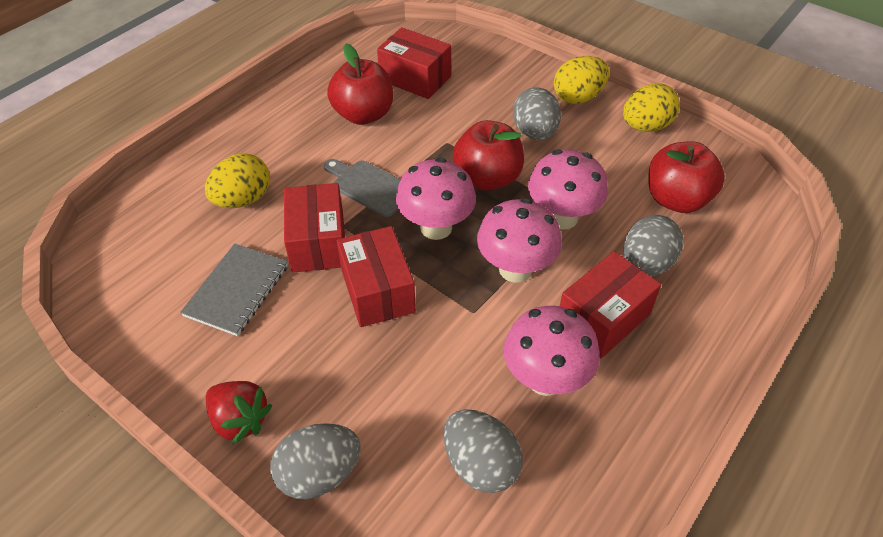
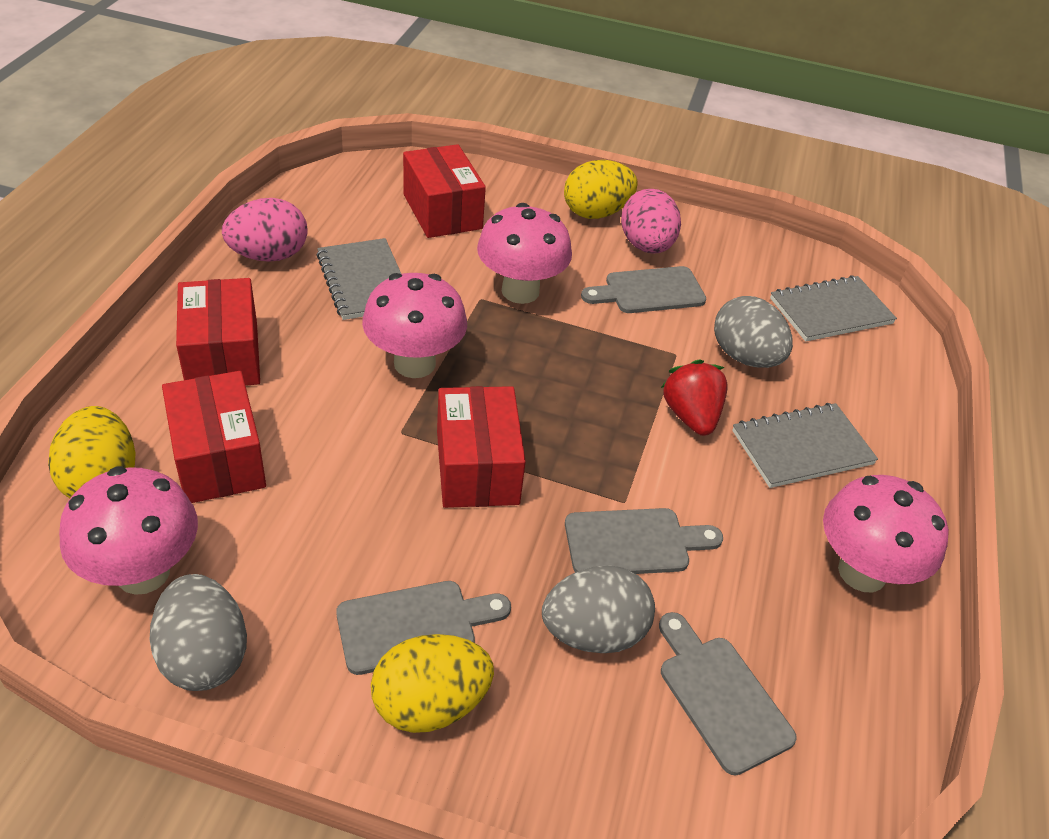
grey cutting board: [324,159,401,217] = 1 -> [336,581,511,675] [565,508,723,574] [581,266,706,313] [659,612,797,775] = 4
grey egg: [270,423,361,499] [444,409,523,493] [513,87,561,140] [624,215,683,276] = 4 -> [150,574,247,691] [542,565,655,653] [714,296,793,368] = 3
grey notebook: [180,243,288,336] = 1 -> [316,238,401,320] [732,403,878,488] [770,275,897,342] = 3
pink egg: none = 0 -> [222,198,308,262] [621,189,681,253] = 2
red apple: [327,43,393,125] [453,120,524,191] [648,141,725,213] = 3 -> none = 0

